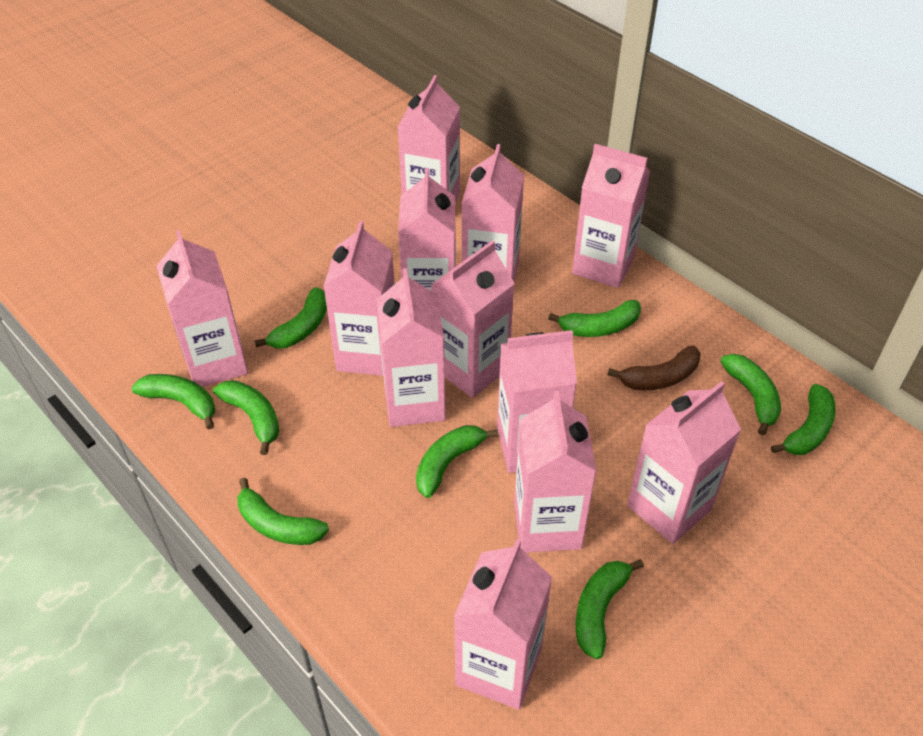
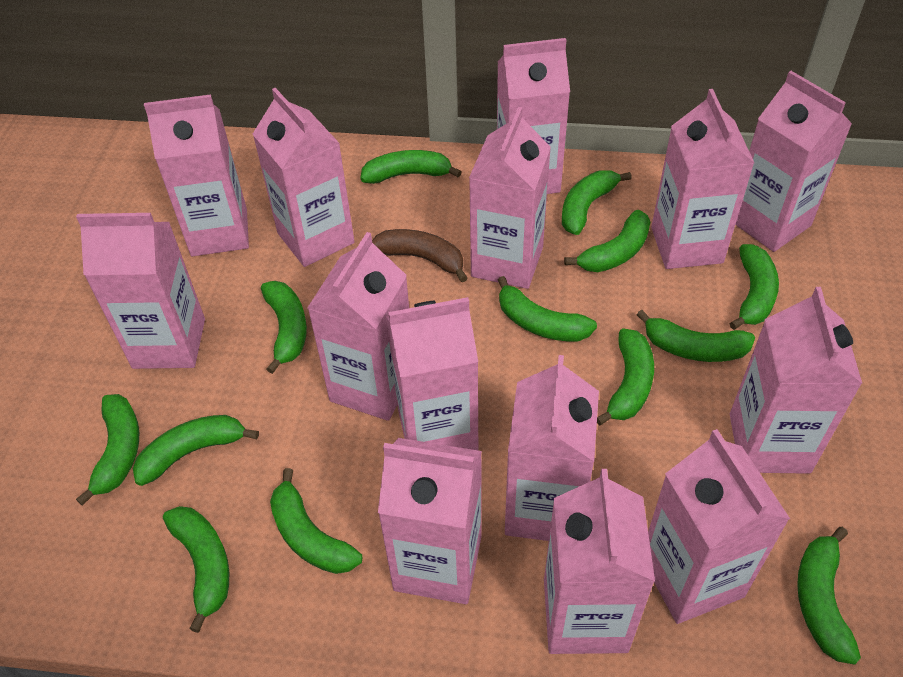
green banana: [131,374,215,429] [213,380,280,455] [237,477,329,545] [255,287,327,349] [416,425,498,498] [548,300,641,337] [576,559,644,659] [720,354,781,435] [771,384,836,455] = 9 -> [76,394,139,506] [133,415,259,486] [163,506,229,633] [261,281,307,374] [270,468,362,574] [361,150,462,184] [498,276,597,341] [562,170,632,235] [564,210,650,272] [597,328,654,426] [637,310,755,362] [729,244,779,330] [797,527,861,665] = 13
pink carton: [156,230,248,387] [323,221,395,376] [376,268,446,427] [397,75,460,203] [398,168,456,290] [431,240,515,398] [454,539,552,710] [462,144,524,281] [497,330,577,473] [514,391,597,553] [572,144,650,288] [627,381,741,544] = 12 -> [76,213,205,369] [144,94,249,256] [253,88,355,267] [307,232,409,421] [378,438,482,604] [386,297,478,450] [469,107,551,289] [497,38,570,194] [505,355,599,541] [544,469,655,654] [648,429,790,624] [651,89,754,269] [730,287,862,474] [735,71,852,252] = 14

